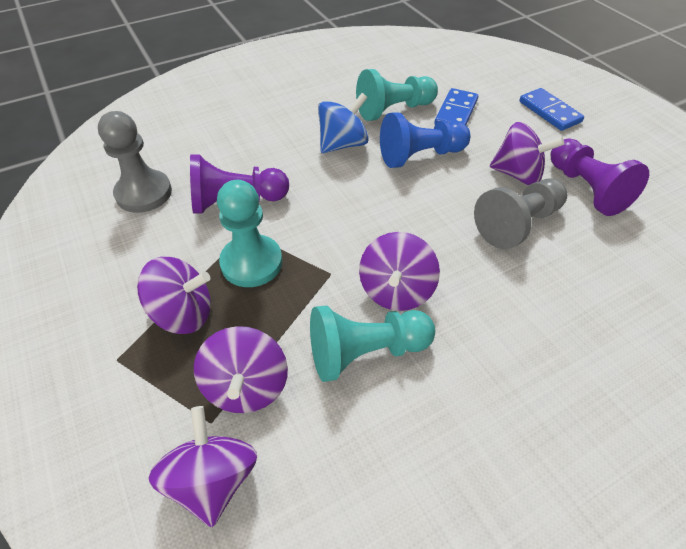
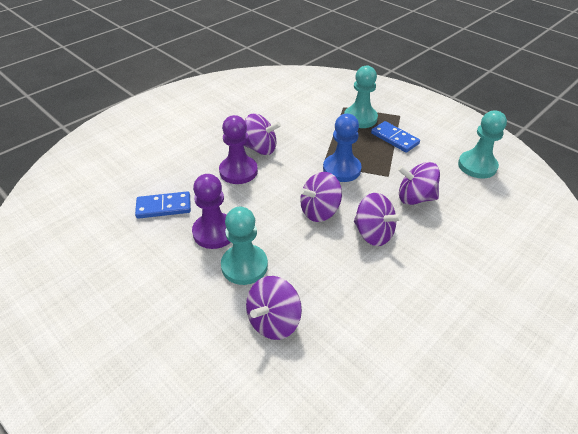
blue spinning top: [318,93,369,153] = 1 -> none = 0
grey pawn: [98,111,172,213] [474,179,567,249] = 2 -> none = 0

